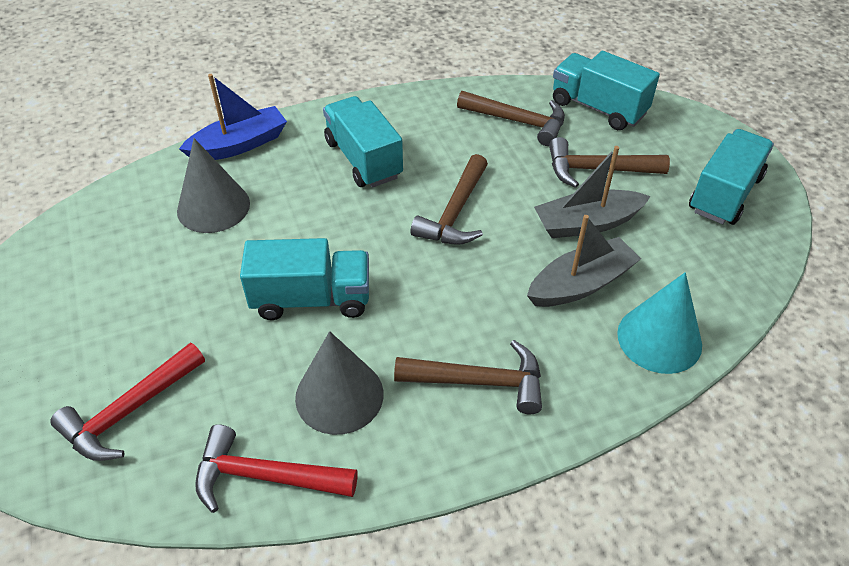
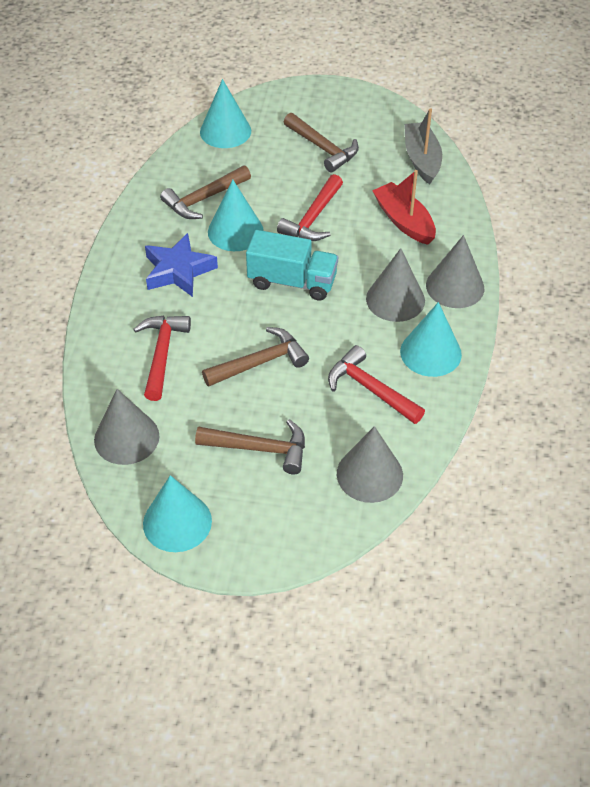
blue boat: [179,74,287,160] = 1 -> none = 0
blue star: none = 0 -> [145,233,218,297] = 1
grey boat: [527,215,641,307] [534,146,651,238] = 2 -> [404,108,442,184] = 1
grey cone: [177,138,250,233] [295,331,383,435] = 2 -> [94,389,159,465] [337,426,403,503] [366,248,425,322] [426,235,484,308] = 4
red boat: none = 0 -> [372,170,436,245] = 1
red hammer: [50,343,205,461] [195,424,358,513] = 2 -> [133,316,191,401] [277,174,343,241] [328,345,425,424] = 3
turquoise cone: [617,272,702,374] = 1 -> [143,475,212,552] [200,79,251,148] [208,180,264,251] [400,302,462,377] = 4
turquoise truck: [240,238,369,320] [323,96,403,188] [553,51,660,130] [689,129,774,225] = 4 -> [246,230,338,301] = 1

